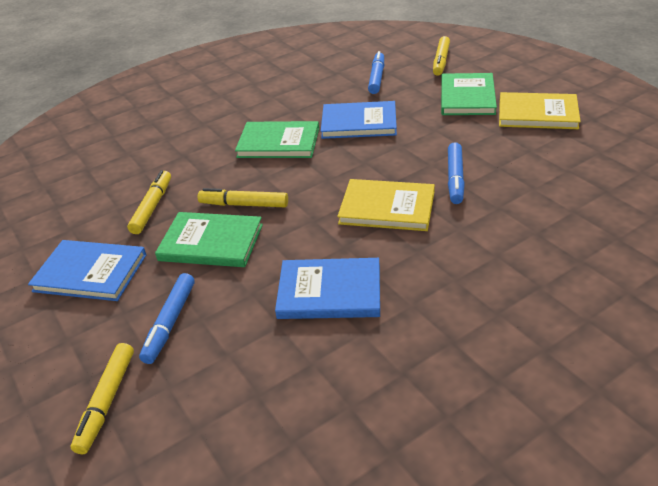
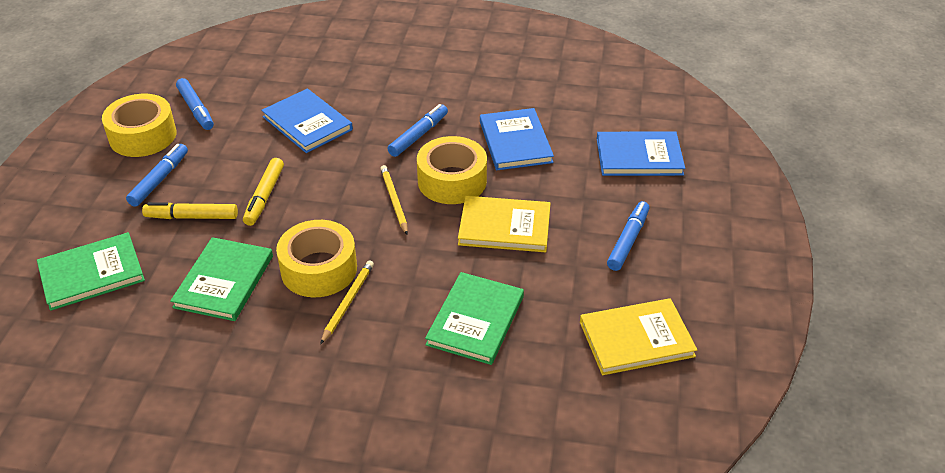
blue marker: [139,273,195,364] [368,51,384,94] [448,142,465,204] = 3 -> [126,144,188,207] [176,78,214,130] [388,104,448,157] [607,201,649,271] = 4
yellow marker: [71,343,134,454] [127,170,171,234] [198,188,288,207] [433,36,450,76] = 4 -> [142,202,238,219] [243,158,284,226] = 2
yellow pencil: none = 0 -> [320,260,374,344] [380,165,408,234] = 2
yellow tape: none = 0 -> [102,94,176,157] [276,220,357,297] [417,136,487,204] = 3

